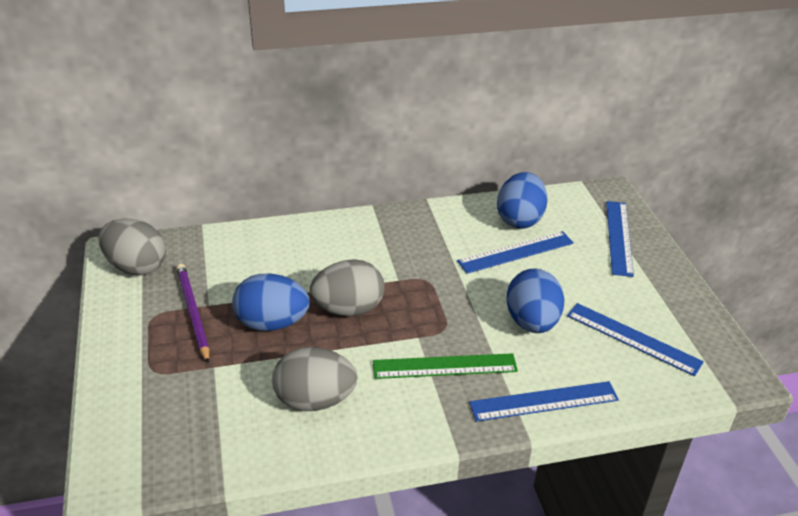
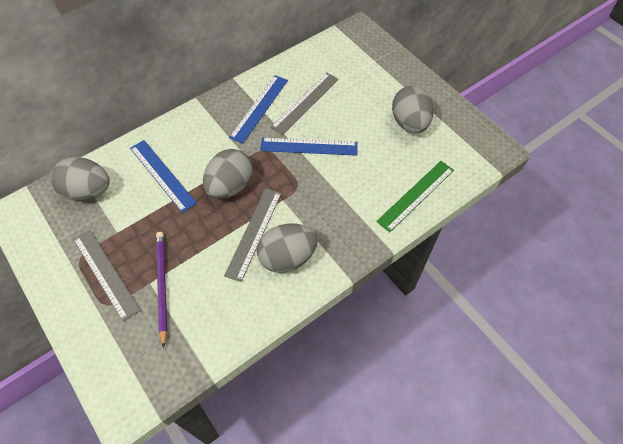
blue egg: [232,274,310,331] [497,172,548,229] [506,268,565,333] = 3 -> none = 0
blue ruler: [457,231,574,274] [469,381,619,422] [567,303,704,376] [606,201,634,277] = 4 -> [130,140,197,213] [229,75,288,144] [260,138,358,156] = 3
grey egg: [99,218,166,275] [272,347,357,411] [310,259,385,316] = 3 -> [50,157,110,201] [203,149,253,199] [257,224,318,273] [392,85,434,133] = 4
grey ruler: none = 0 -> [73,230,140,321] [224,188,282,282] [271,73,339,135] = 3

